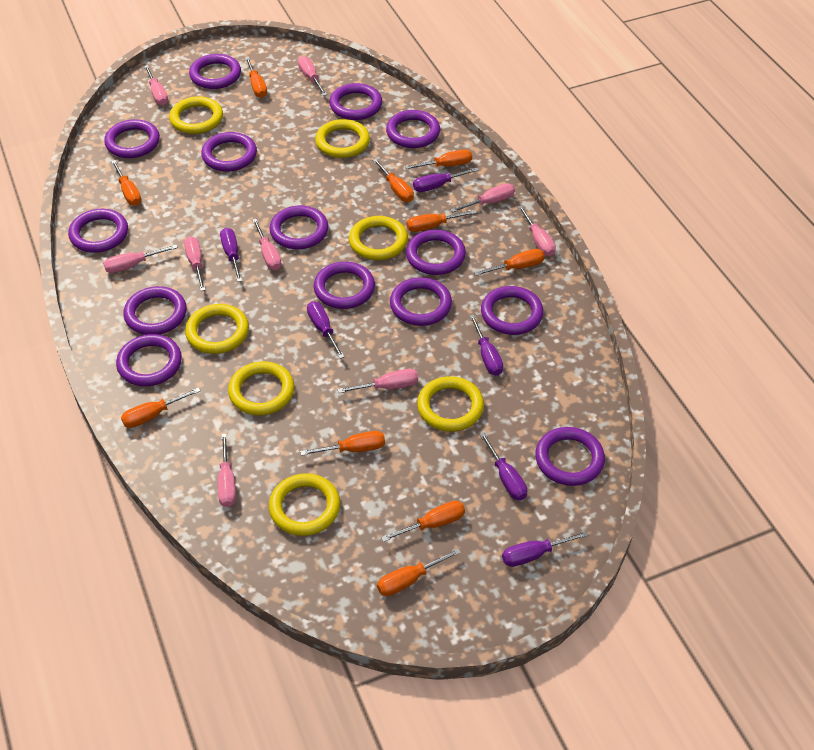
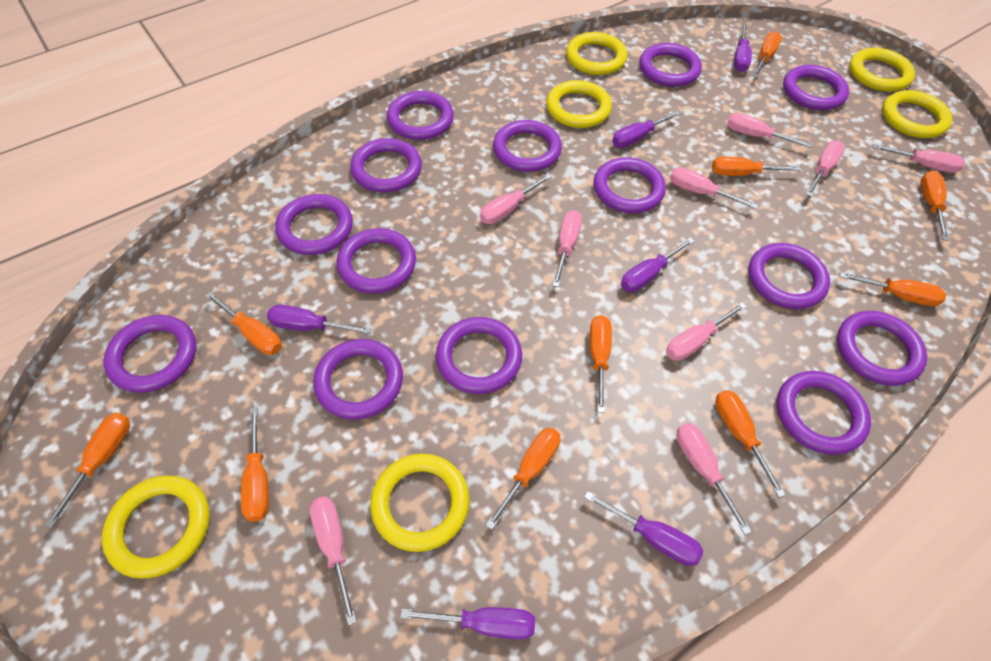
yellow ring: [169,96,223,134] [185,304,249,354] [228,361,294,416] [269,473,340,536] [315,119,370,158] [349,216,408,260] [417,376,484,432] = 7 -> [102,475,210,579] [370,454,470,552] [546,80,612,128] [566,32,627,75] [849,48,915,92] [882,90,952,138] = 6

